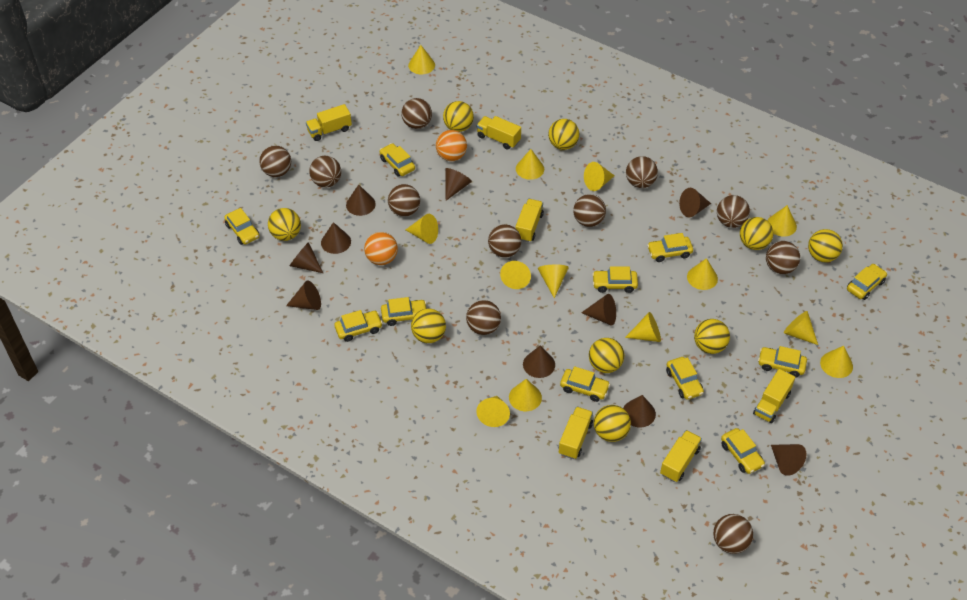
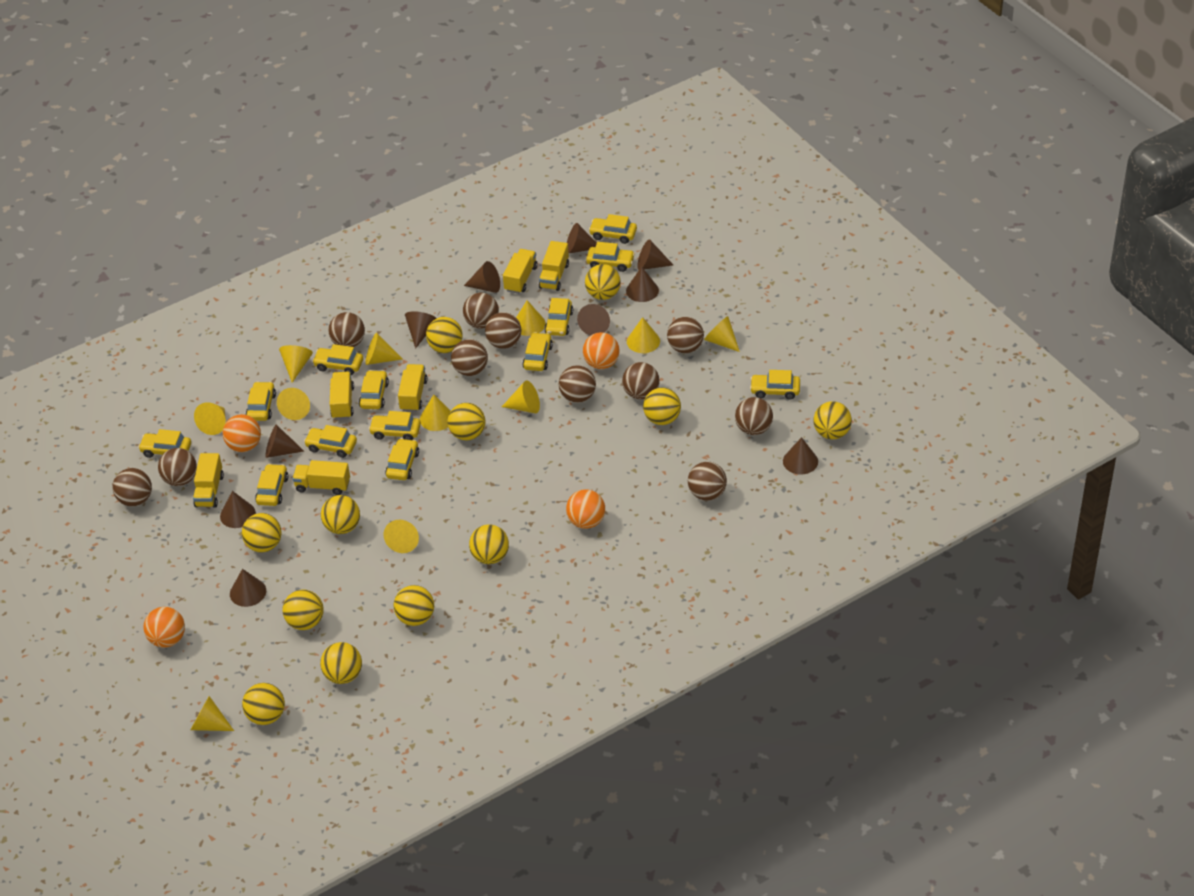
orange ball: [364,232,398,265] [436,130,467,161] = 2 -> [144,607,185,648] [223,414,261,452] [566,489,605,529] [583,332,620,369] = 4
yellow ball: [268,208,301,241] [411,308,446,343] [443,101,474,132] [548,119,579,150] [589,338,624,373] [594,405,631,442] [694,319,730,354] [740,217,773,250] [808,229,843,262] = 9 -> [242,513,282,552] [242,683,285,725] [283,590,324,630] [320,642,362,684] [321,495,360,534] [393,585,434,626] [426,317,463,353] [448,403,485,440] [469,524,509,564] [585,264,621,300] [643,388,681,425] [813,401,852,439] = 12
yellow car: [224,208,260,245] [335,310,383,342] [380,143,415,177] [381,297,426,326] [560,366,610,402] [592,266,638,293] [647,233,693,262] [666,357,704,400] [721,428,765,474] [758,346,807,378] [847,264,887,300] = 11 -> [138,429,191,458] [246,382,276,421] [255,464,288,506] [304,425,357,458] [312,344,363,375] [359,370,389,409] [369,411,421,440] [385,438,419,480] [522,332,553,371] [544,298,573,336] [586,242,635,272] [589,214,637,244] [750,370,800,400] = 13
yellow cone: [406,214,438,244] [408,45,435,74] [476,396,510,427] [500,261,531,289] [509,379,542,411] [516,149,544,180] [538,264,569,298] [584,162,615,191] [625,312,661,342] [687,258,718,290] [767,205,797,237] [784,311,818,345] [820,346,853,378] = 13 -> [191,696,234,731] [194,402,226,435] [277,388,310,420] [279,345,313,383] [366,333,402,365] [384,520,419,553] [420,395,451,431] [502,380,540,413] [516,300,546,336] [627,317,660,353] [704,316,740,352] = 11

